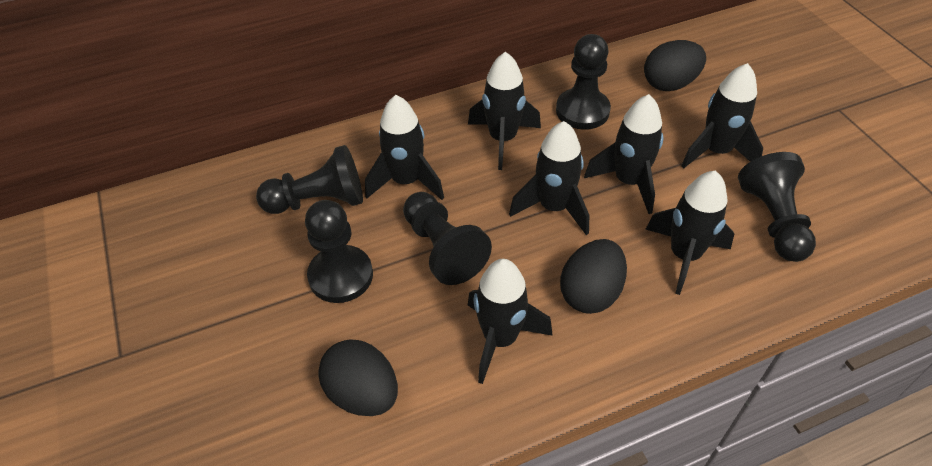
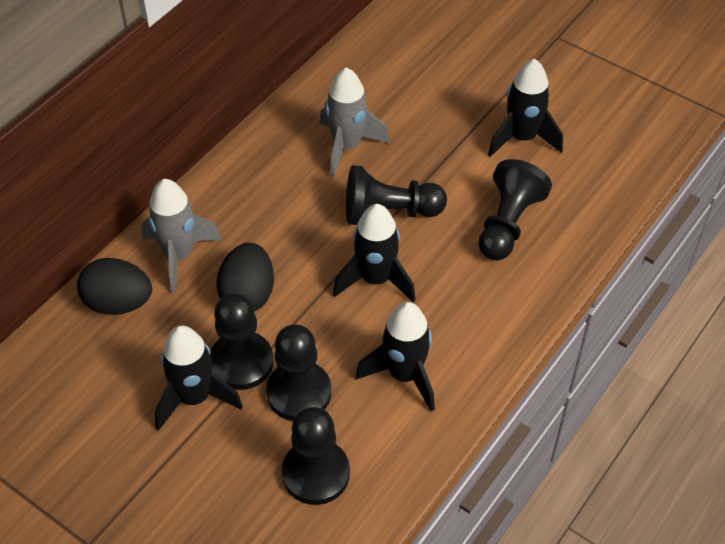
black egg: [318,339,398,416] [560,239,627,314] [644,40,706,91] = 3 -> [77,258,152,315] [216,243,274,311] = 2
black rocket: [365,95,444,200] [468,52,541,170] [468,259,553,384] [509,121,589,235] [584,94,663,214] [645,170,734,295] [681,63,763,168] = 7 -> [155,325,243,431] [333,204,416,302] [355,302,435,411] [488,59,563,157] = 4
grey rocket: none = 0 -> [141,179,222,292] [319,67,389,177] = 2

